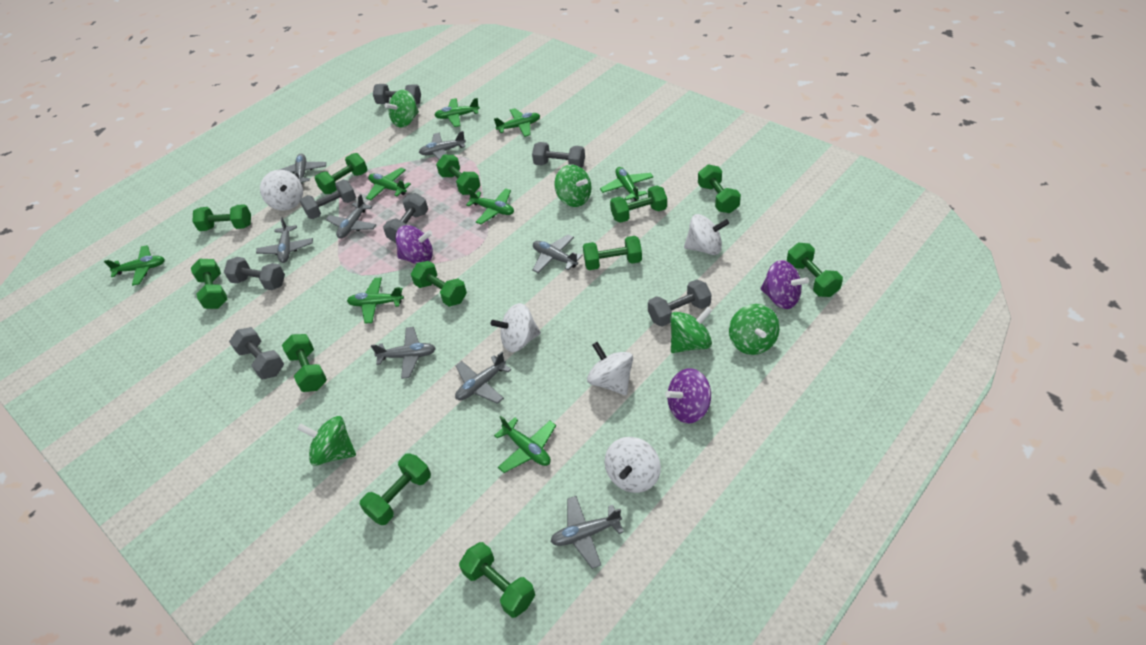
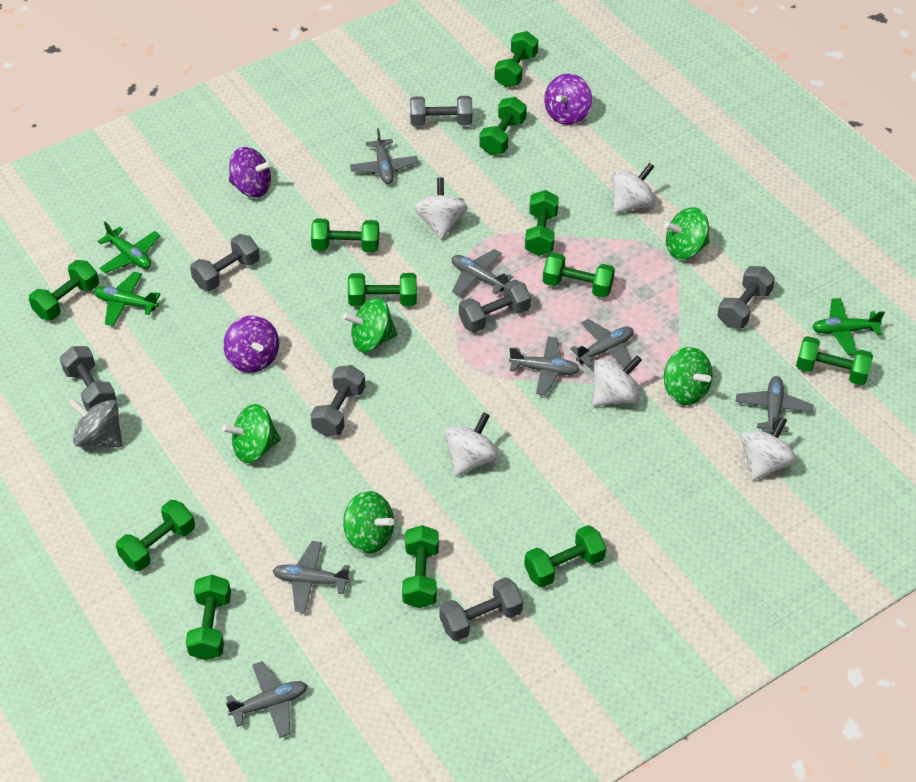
green plane: [104,245,165,286] [347,277,404,324] [366,168,411,200] [434,98,480,127] [466,188,514,225] [494,108,540,137] [494,416,556,473] [600,167,653,201] = 8 -> [94,272,161,326] [98,222,160,273] [812,298,885,355] = 3
grey plane: [256,217,313,263] [279,153,326,186] [326,194,377,239] [371,327,436,379] [419,131,466,159] [455,352,511,404] [532,235,583,273] [550,496,624,569] = 8 -> [226,661,307,738] [273,541,350,613] [350,128,418,184] [452,249,513,296] [509,337,580,395] [570,319,633,368] [736,376,814,434] = 7
grey spinning top: none = 0 -> [68,398,123,448] = 1

